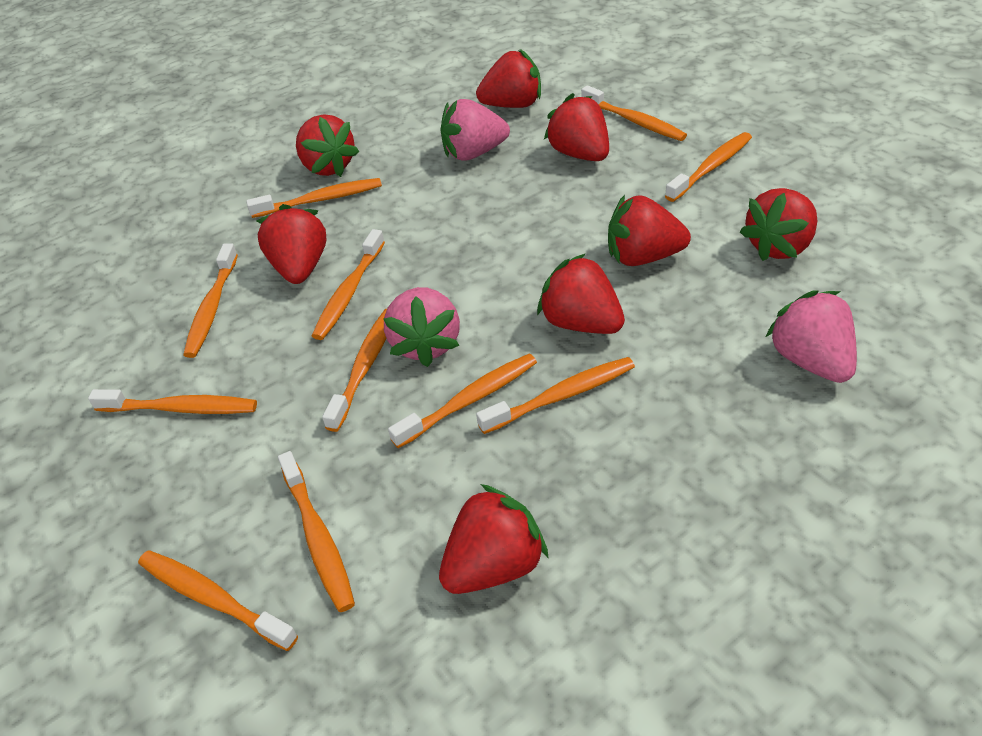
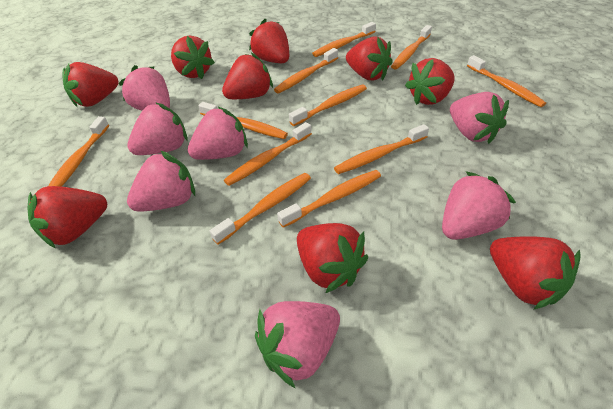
pink strawberry: [384,287,460,367] [441,99,510,161] [766,290,857,383] = 3 -> [118,65,170,111] [127,102,187,155] [127,150,195,212] [188,106,248,160] [255,301,340,388] [442,171,516,240] [450,92,509,144] = 7
red strawberry: [257,204,326,284] [296,114,359,177] [439,484,549,594] [476,49,541,108] [537,253,625,334] [544,93,609,161] [608,195,691,266] [740,188,817,261] = 8 -> [27,186,107,248] [62,62,119,107] [171,36,215,79] [222,52,273,99] [249,19,289,63] [297,223,368,293] [346,37,393,81] [405,58,455,105] [490,236,581,310] = 9

